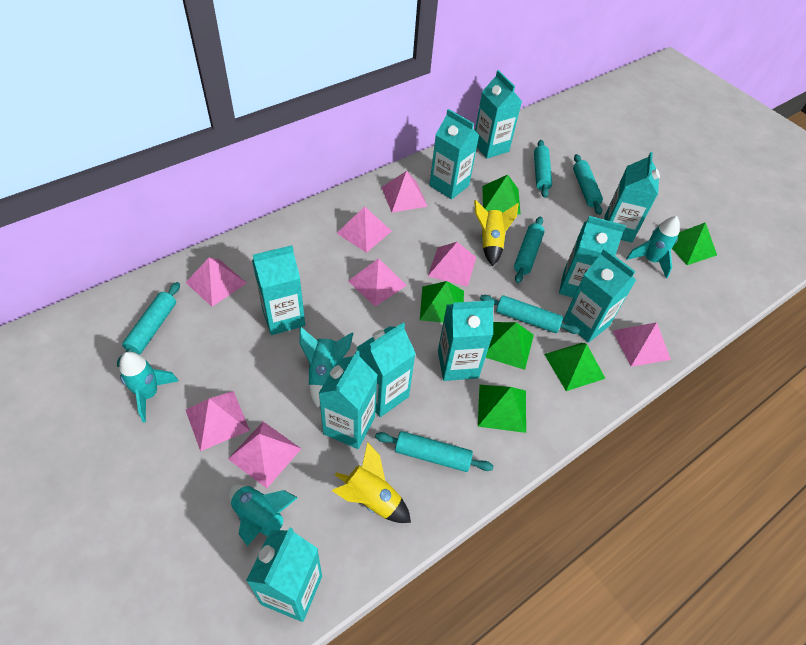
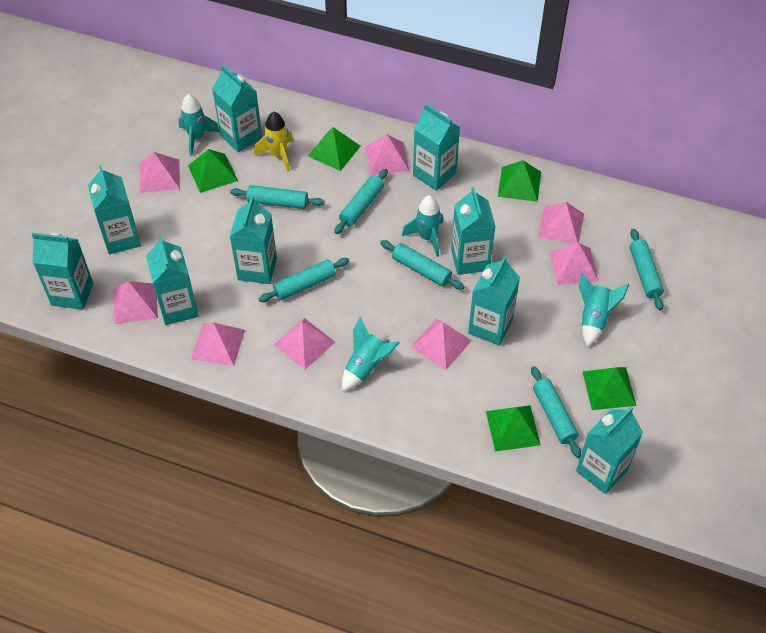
green pyramid: [420,281,464,323] [478,385,526,433] [482,175,521,215] [486,322,534,370] [544,343,606,391] [672,222,717,265] = 6 -> [188,149,238,193] [308,127,361,171] [486,405,541,451] [498,160,541,202] [582,367,636,410] = 5
turquoise carton: [246,527,322,622] [252,245,305,335] [319,351,378,449] [357,323,416,417] [429,109,479,199] [438,300,495,381] [475,70,522,158] [559,216,626,298] [563,248,636,343] [604,152,660,243] = 10 -> [32,233,93,310] [88,165,141,254] [146,236,199,325] [212,65,262,152] [230,196,277,284] [413,104,460,191] [451,187,496,275] [468,256,520,346] [576,406,643,494] = 9
yellow rocket: [332,442,411,523] [474,200,519,266] = 2 -> [254,112,293,172] = 1

